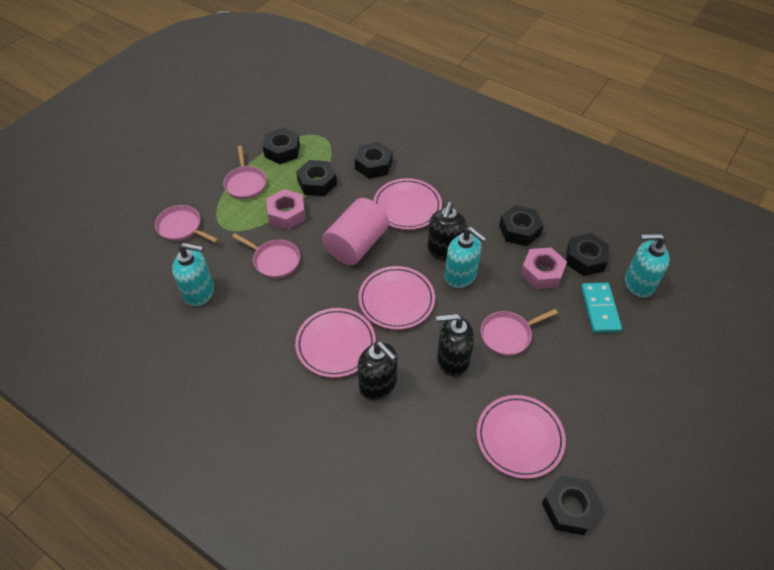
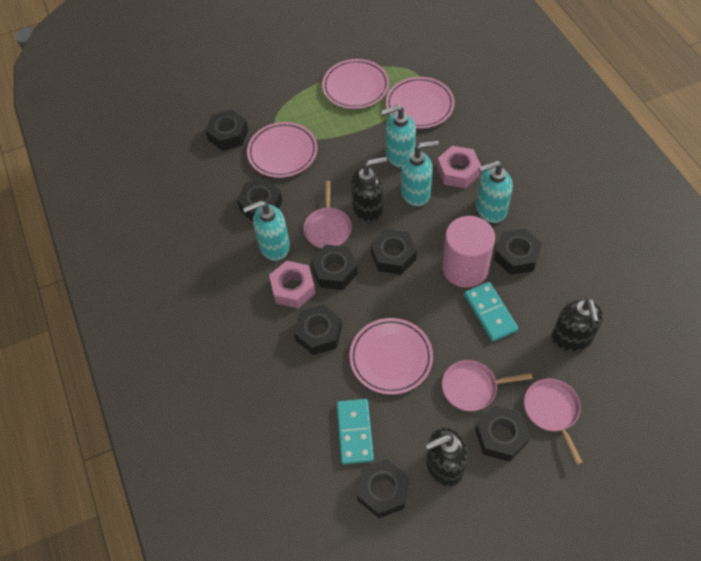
black nut: [263,128,300,164] [296,160,337,196] [355,142,393,179] [499,205,543,246] [542,475,603,535] [566,233,609,276] = 6 -> [205,109,248,151] [237,179,282,222] [294,305,342,355] [311,245,358,290] [357,459,409,518] [371,229,417,275] [475,406,530,462] [494,229,542,275] = 8
pink pan: [155,205,218,243] [223,146,266,199] [232,233,300,278] [481,309,558,356] = 4 -> [303,181,352,249] [442,360,533,411] [524,379,583,465] = 3
turquoise domino: [581,283,622,333] = 1 -> [337,399,374,464] [464,282,518,342] = 2
turquoise soap dispenser: [172,243,214,307] [445,227,487,288] [625,233,670,298] = 3 -> [243,201,290,261] [381,105,416,168] [401,140,439,206] [476,161,513,223] = 4

